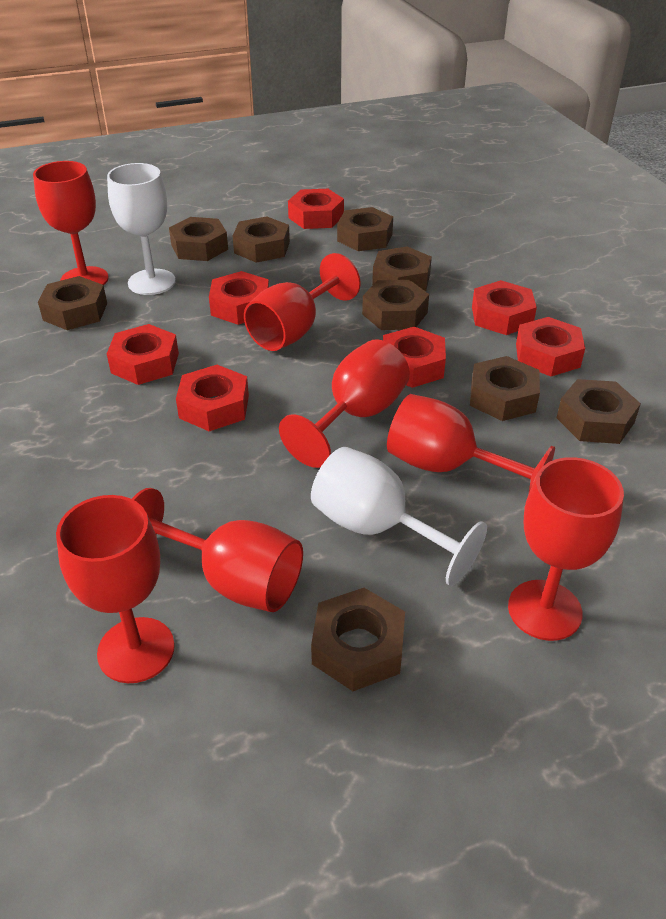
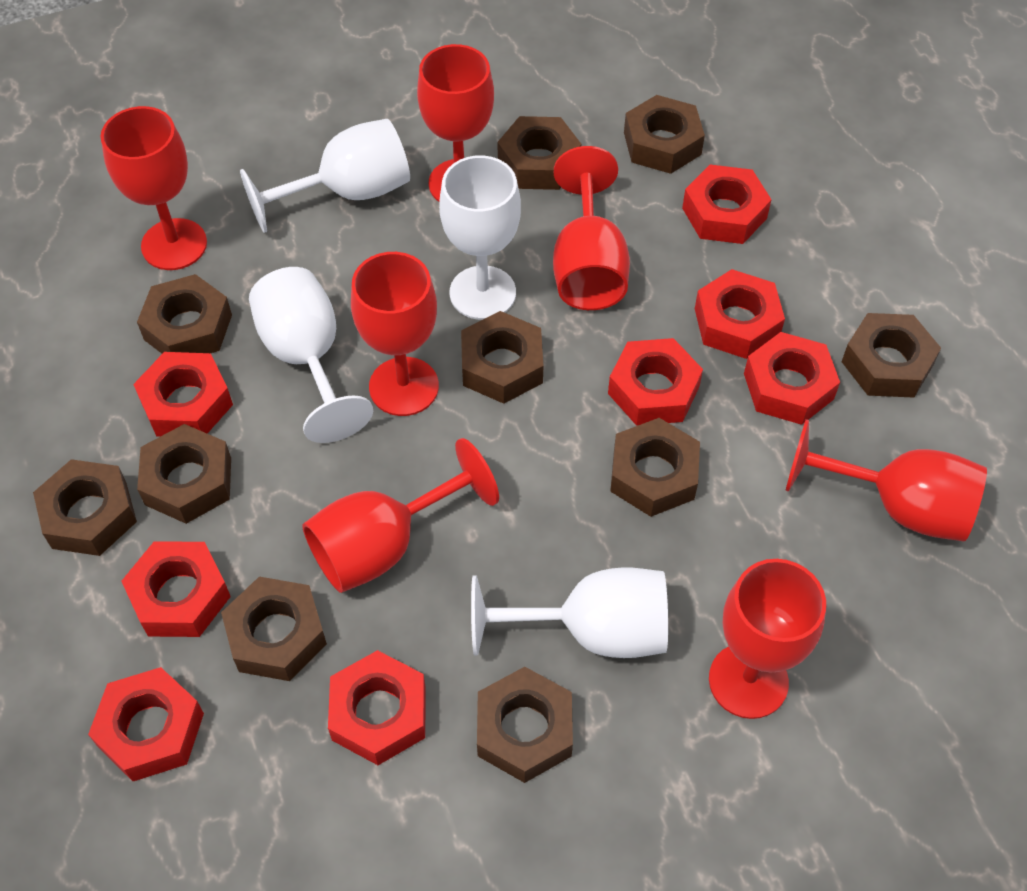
brown nut: [38,276,107,330] [169,217,228,261] [233,216,290,263] [311,588,405,691] [337,207,393,251] [362,280,429,330] [372,246,432,291] [470,356,540,421] [557,379,641,444] = 9 -> [33,459,137,556] [137,274,232,354] [137,424,231,524] [221,577,327,681] [461,311,543,404] [477,667,573,783] [498,116,581,190] [610,418,700,517] [624,95,705,174] [841,313,941,398] = 10
red nut: [107,324,179,385] [176,365,249,431] [209,271,269,325] [288,189,344,229] [383,327,446,388] [472,280,537,335] [516,317,585,376] = 7 -> [88,667,204,781] [121,541,231,637] [133,352,233,437] [328,650,426,765] [608,338,703,426] [682,165,772,244] [695,269,785,359] [744,332,840,425] = 8
white goblet: [107,163,176,295] [311,447,487,586] = 2 -> [240,119,410,233] [249,267,373,443] [439,155,521,320] [471,568,668,658] = 4

